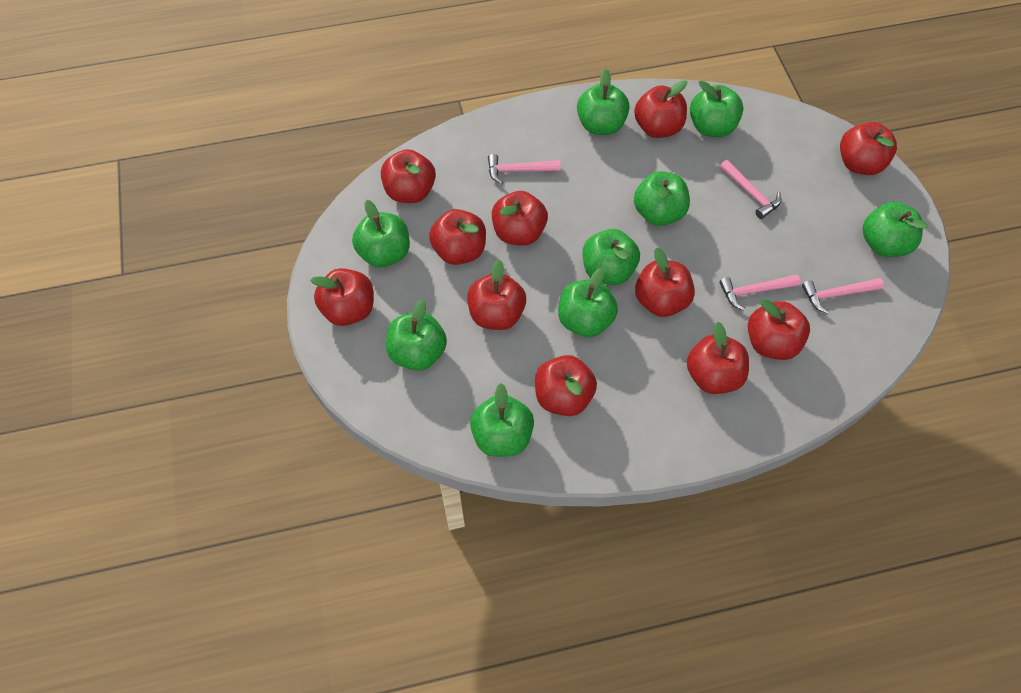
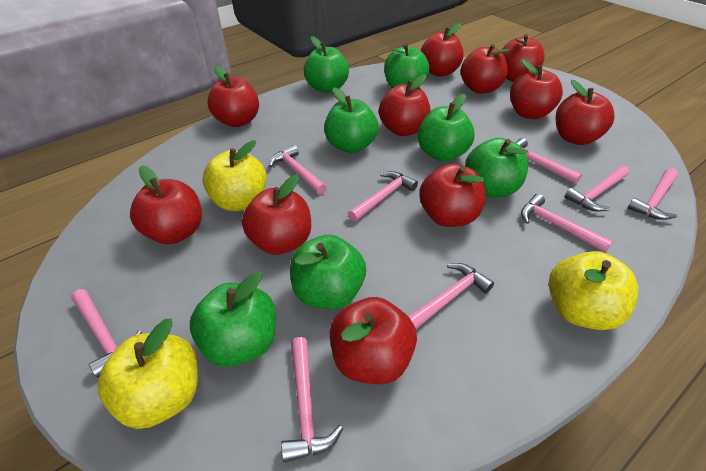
green apple: [352,200,410,268] [386,300,447,371] [470,383,534,457] [558,268,618,337] [577,69,630,135] [583,229,640,285] [634,171,690,226] [690,81,743,137] [862,202,928,257] = 9 -> [190,272,276,367] [290,235,366,309] [304,36,349,93] [324,87,378,153] [384,44,429,88] [418,94,475,162] [465,138,529,198] = 7
pink hammer: [488,154,560,185] [719,275,801,310] [720,160,782,219] [802,278,884,314] = 4 -> [71,289,142,378] [269,145,327,195] [281,337,343,462] [348,171,418,222] [408,263,494,329] [515,138,582,184] [521,194,613,252] [565,166,629,212] [627,168,678,220] = 9
yellow apple: none = 0 -> [97,319,198,429] [203,140,267,211] [549,251,638,330] = 3

